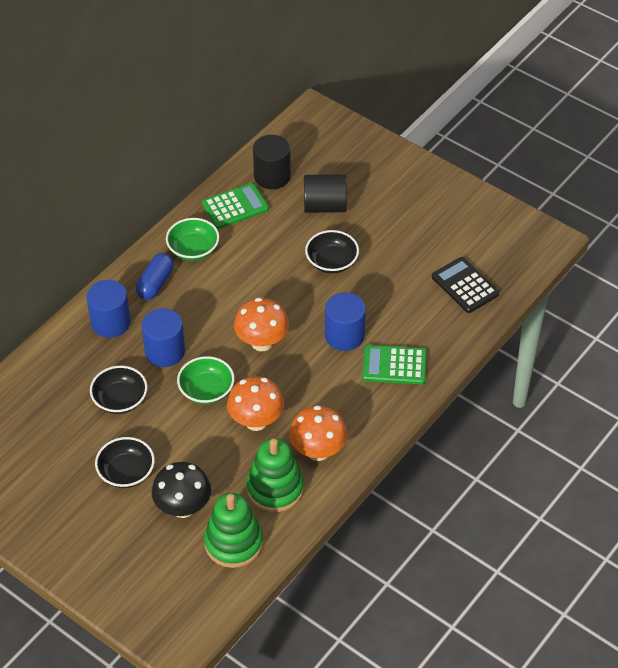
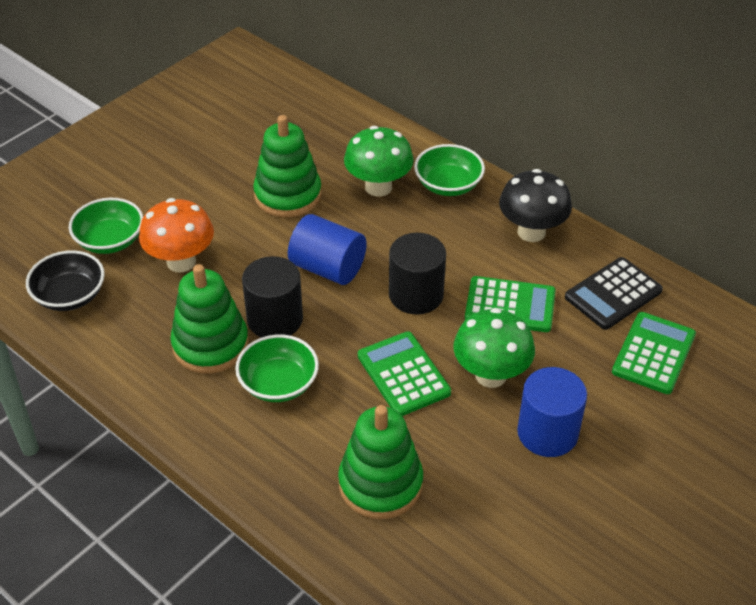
black bowl: [90,366,148,414] [95,437,155,488] [305,230,359,274] = 3 -> [26,250,105,311] = 1
blue capsule: [136,253,174,300] = 1 -> none = 0
blue cylinder: [86,280,131,338] [141,308,185,367] [325,293,366,351] = 3 -> [288,214,367,285] [517,367,587,457] = 2
green bowl: [166,218,219,261] [177,356,235,404] = 2 -> [69,198,143,254] [235,334,319,402] [414,144,485,196] = 3
green calculator: [202,183,269,229] [362,345,427,385] = 2 -> [358,331,451,416] [465,276,556,332] [612,312,696,394] = 3
green mushroom: none = 0 -> [344,126,414,197] [453,308,535,388] = 2
green stacking toy: [204,493,263,568] [246,438,304,512] = 2 -> [170,264,249,374] [253,115,321,217] [338,405,423,519] = 3
orange mushroom: [227,376,284,431] [234,298,289,351] [289,405,347,461] = 3 -> [139,198,214,272] = 1

